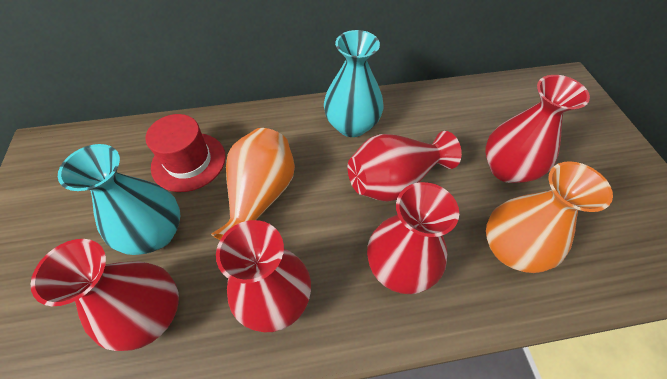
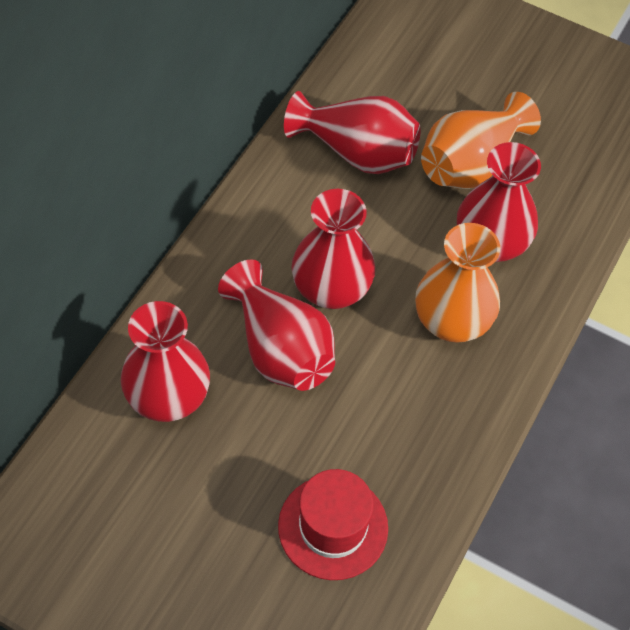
turquoise vase: [58,144,180,255] [324,30,384,137] = 2 -> none = 0

